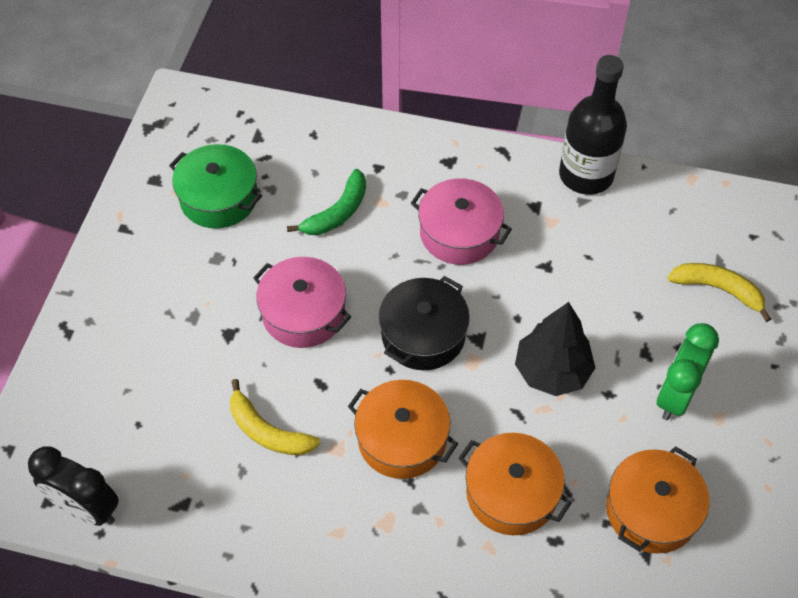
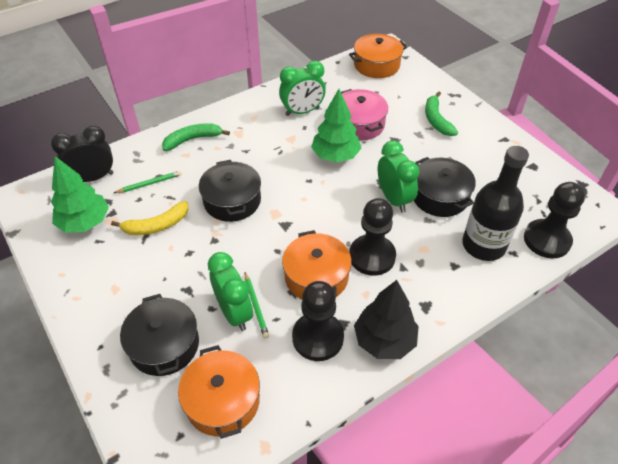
black pawn: none = 0 -> [292,281,344,361] [349,198,396,276] [524,182,585,258] = 3
black pot: [379,276,470,370] = 1 -> [120,294,199,376] [199,160,261,222] [414,157,476,217] = 3
green banana: [287,169,366,235] = 1 -> [162,123,230,151] [425,92,458,136] = 2
green clock: [657,323,719,420] = 1 -> [208,252,253,331] [279,61,326,116] [378,141,419,213] = 3
green pencil: none = 0 -> [114,171,182,193] [245,272,269,339] = 2
green pot: [169,144,262,229] = 1 -> none = 0
green tree: none = 0 -> [51,156,109,233] [311,89,361,163] = 2
pink pot: [253,257,351,348] [411,178,512,265] = 2 -> [341,89,388,140] = 1
yellow banana: [230,379,320,455] [667,263,771,322] = 2 -> [111,201,188,235] = 1

